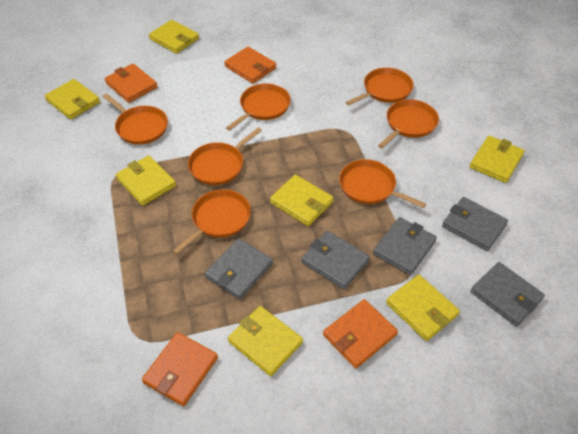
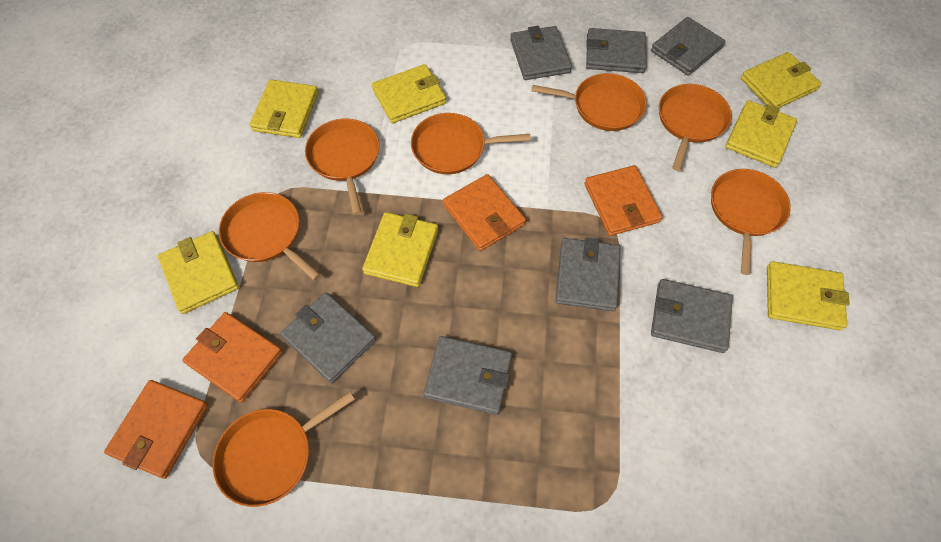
grey wallet: [205,238,273,300] [301,231,370,289] [373,217,437,275] [442,197,508,251] [471,262,545,326] = 5 -> [280,292,376,383] [423,336,512,415] [510,26,572,80] [555,237,620,311] [586,28,647,73] [651,17,725,76] [651,279,733,353] = 7

